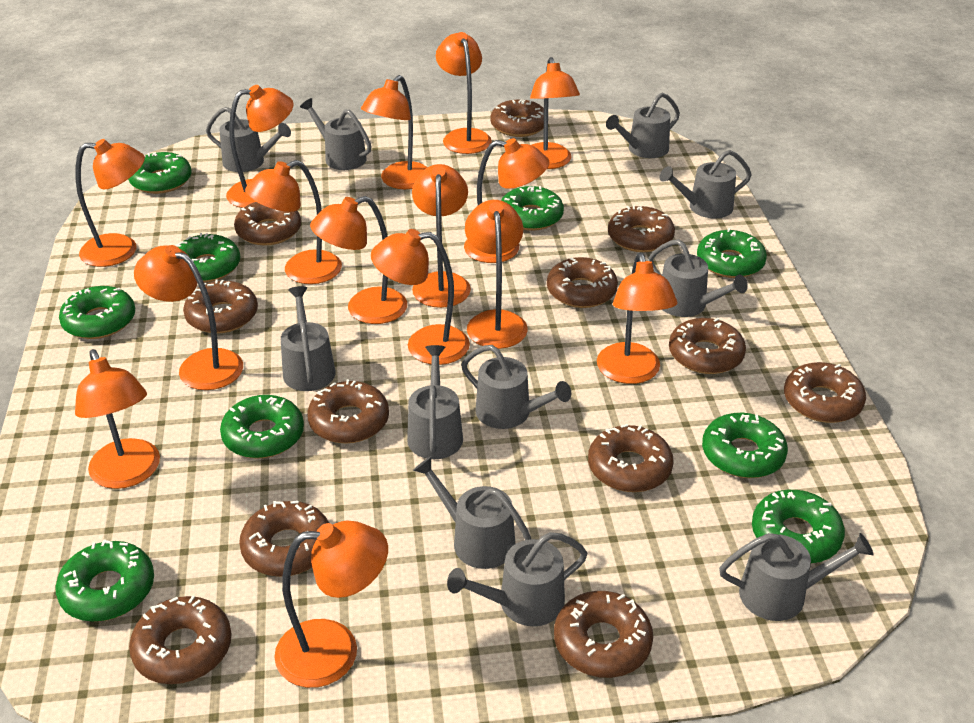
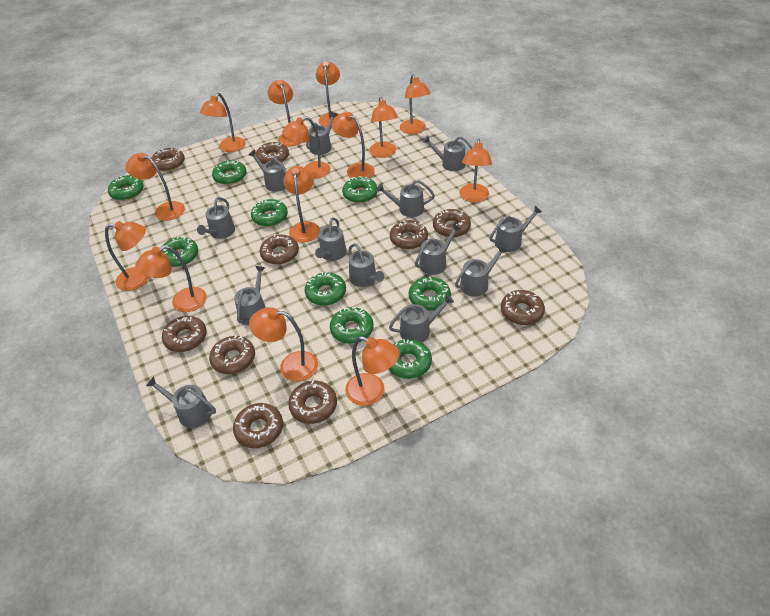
brown donut: [129,596,232,684] [183,279,258,333] [234,202,301,245] [239,501,329,577] [307,379,389,444] [491,99,544,137] [547,257,618,308] [554,591,653,678] [588,424,674,492] [608,206,675,252] [669,318,746,374] [784,362,866,423] = 12 -> [152,148,185,172] [162,316,207,352] [209,335,255,374] [233,403,283,448] [256,142,289,164] [260,234,299,265] [288,381,337,424] [390,220,428,249] [433,209,471,238] [501,290,545,325] = 10
grey watering can: [206,107,291,172] [281,286,335,391] [300,98,371,170] [407,345,463,459] [413,456,531,569] [447,532,587,626] [461,345,571,429] [606,93,680,158] [648,239,748,317] [659,150,752,218] [719,533,874,621] = 11 -> [146,376,216,428] [197,197,235,239] [234,266,266,325] [248,150,287,192] [306,112,337,155] [315,217,347,261] [348,243,385,287] [376,180,435,217] [389,294,454,342] [415,224,461,275] [423,136,473,171] [455,245,507,297] [490,206,542,252] = 13
orange lamp: [75,139,145,267] [75,349,160,489] [134,245,243,390] [226,85,294,208] [245,160,342,284] [274,521,388,688] [310,196,407,324] [361,75,428,189] [371,229,470,365] [412,164,471,308] [436,32,492,154] [464,138,549,263] [465,200,528,349] [530,57,580,169] [597,252,678,384] = 15 -> [105,221,149,291] [126,153,185,221] [135,245,207,312] [200,93,246,152] [249,307,318,382] [267,80,301,147] [282,116,331,179] [283,166,320,242] [316,62,340,127] [332,112,375,178] [345,336,400,406] [369,97,398,158] [400,75,430,134] [459,139,492,202] = 14

